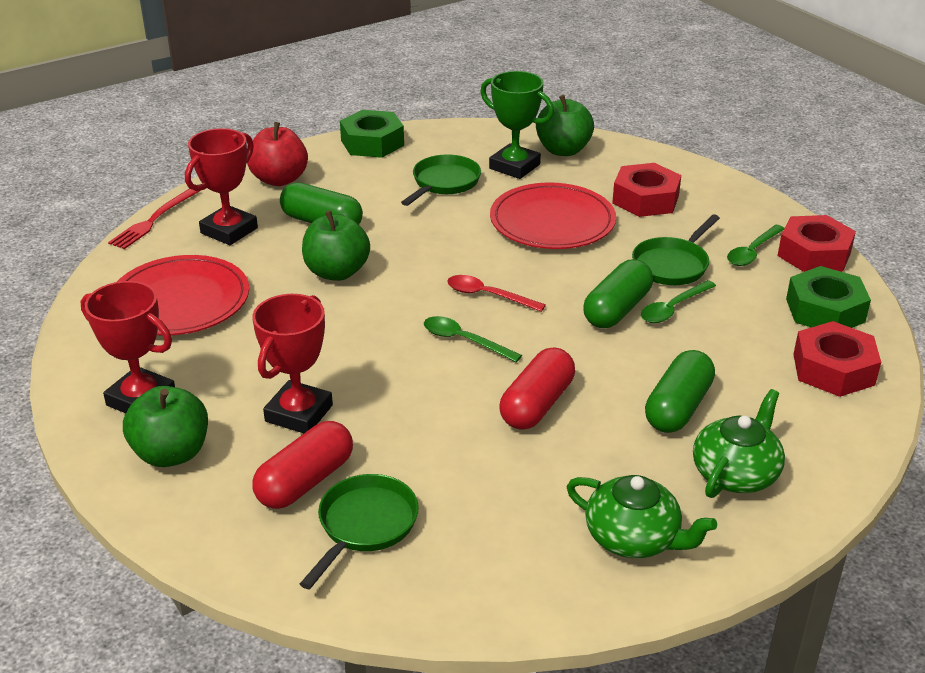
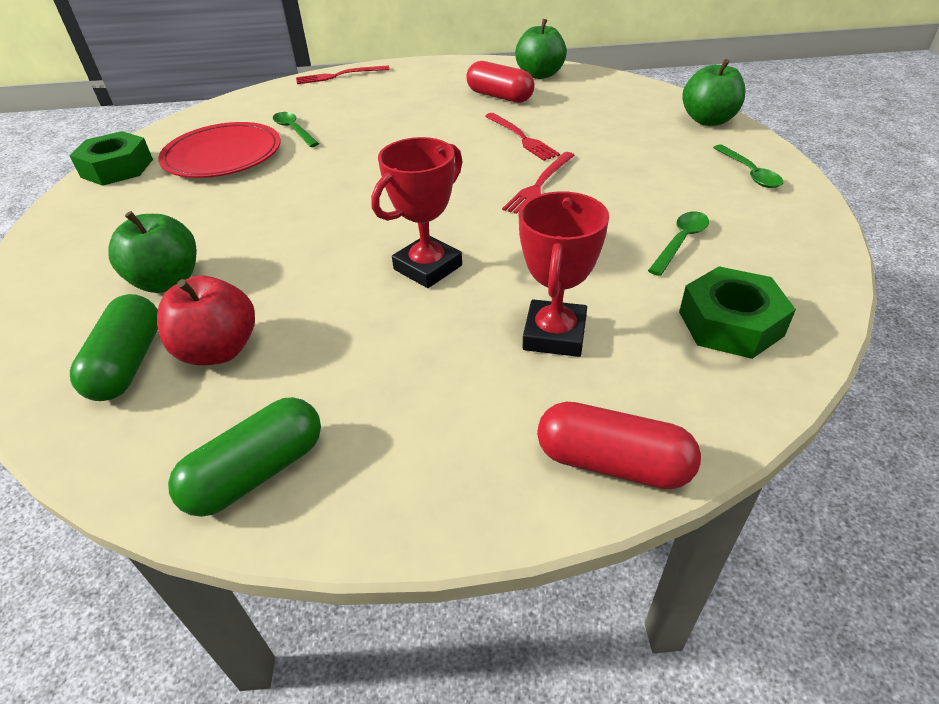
green capsule: [280,183,363,225] [583,259,653,328] [645,350,715,433] = 3 -> [70,294,158,401] [168,397,321,517] = 2
green pan: [300,474,419,589] [401,154,481,206] [632,214,720,285] = 3 -> none = 0
green teapot: [567,475,717,558] [693,389,785,498] = 2 -> none = 0
green trophy: [480,71,554,179] = 1 -> none = 0
red fork: [108,189,200,249] = 1 -> [296,65,390,84] [485,113,560,161] [502,152,575,214] = 3
red nut: [612,163,681,217] [777,215,856,272] [793,321,881,397] = 3 -> none = 0
red plate: [117,255,249,335] [490,182,616,249] = 2 -> [158,122,281,178] = 1
red spoon: [447,275,546,312] = 1 -> none = 0
red trophy: [81,281,175,413] [185,128,258,245] [252,294,333,433] = 3 -> [371,137,463,288] [519,191,609,357] = 2

